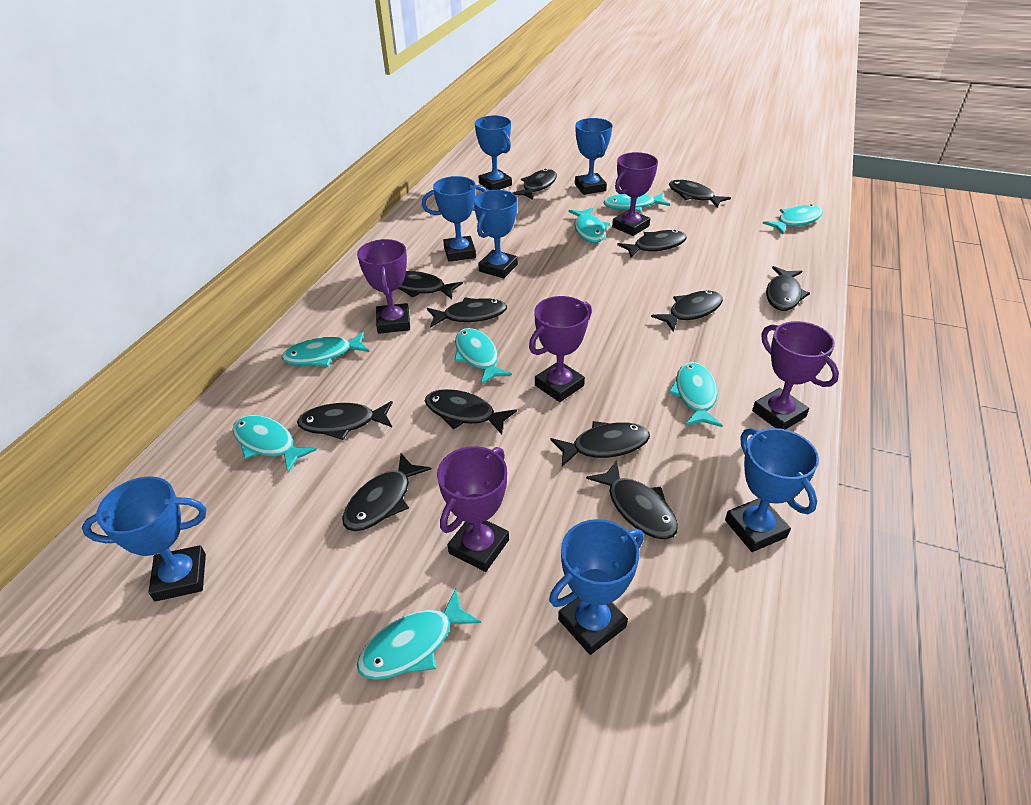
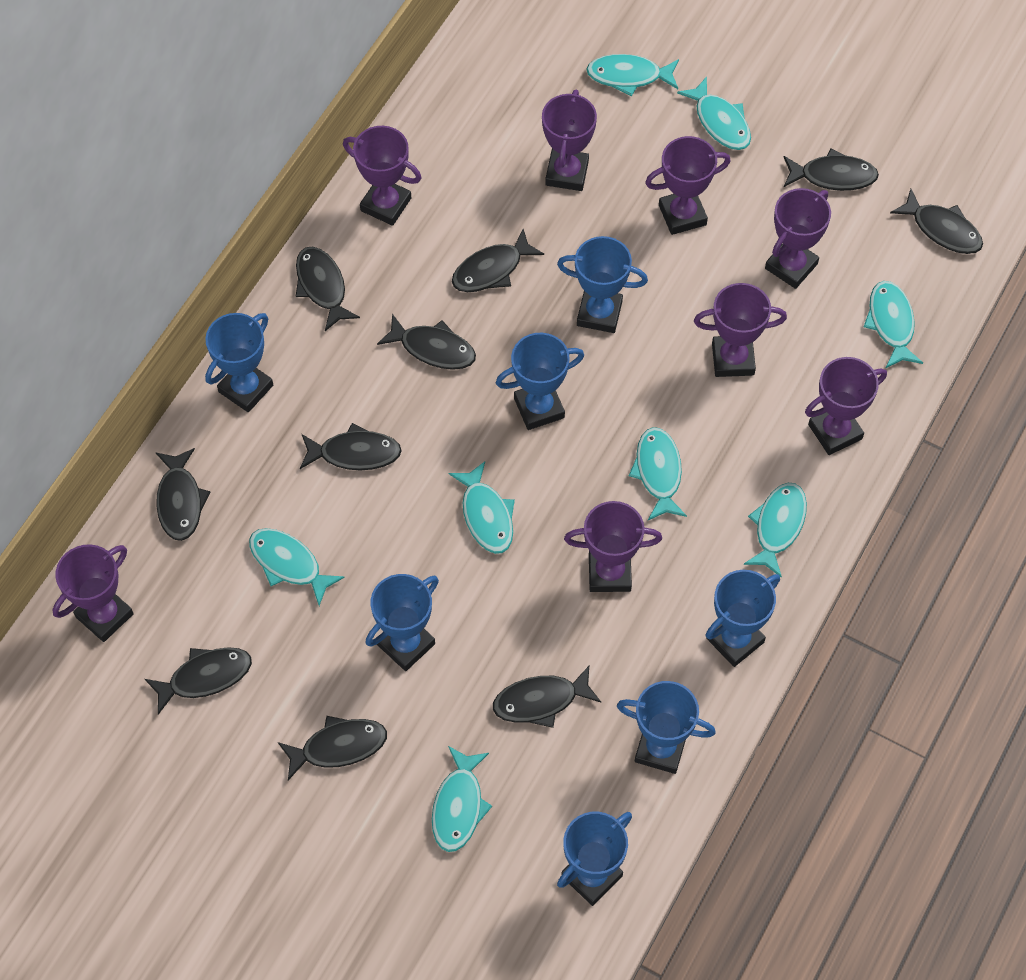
black fish: [297,401,393,440] [342,453,431,531] [398,271,463,299] [425,389,517,435] [427,298,507,328] [513,169,557,200] [550,421,650,467] [586,461,678,539] [617,230,687,258] [651,291,723,331] [669,180,731,208] [766,266,810,311] = 12 -> [145,647,252,715] [156,448,210,541] [278,716,387,780] [296,247,360,331] [300,423,402,470] [377,314,476,370] [452,229,544,292] [493,666,601,728] [784,149,879,191] [890,189,983,254] = 10
purple trophy: [357,239,410,334] [437,446,509,572] [529,296,592,402] [612,152,658,236] [752,321,839,430] = 5 -> [52,544,134,642] [343,126,422,226] [542,89,597,191] [564,501,662,592] [645,136,731,235] [694,283,787,377] [765,188,831,289] [805,357,887,455] = 8

